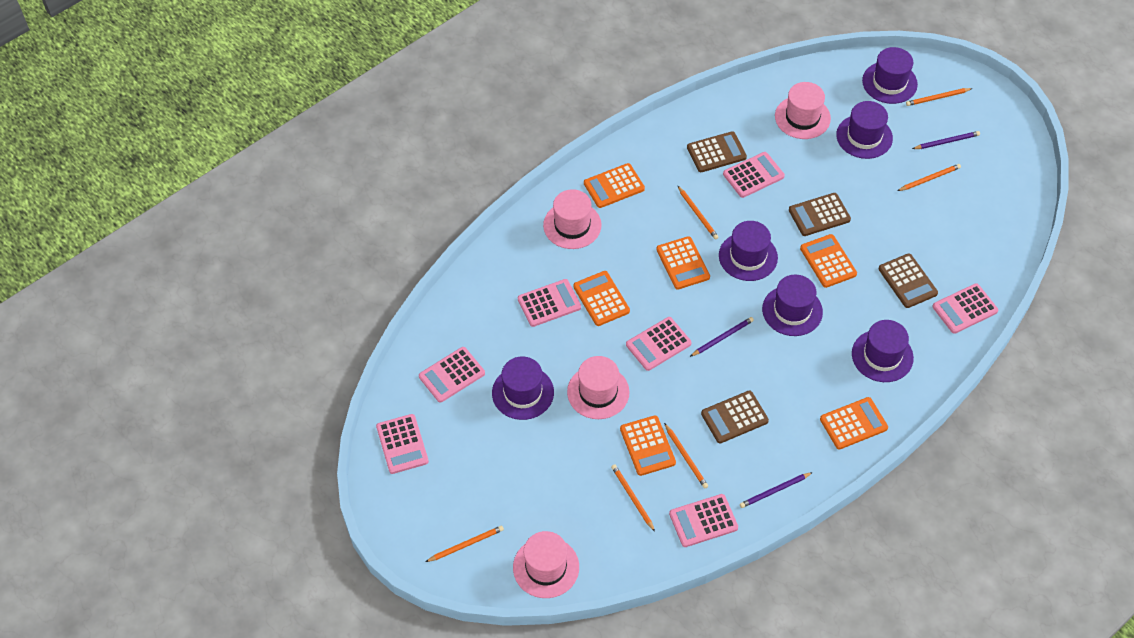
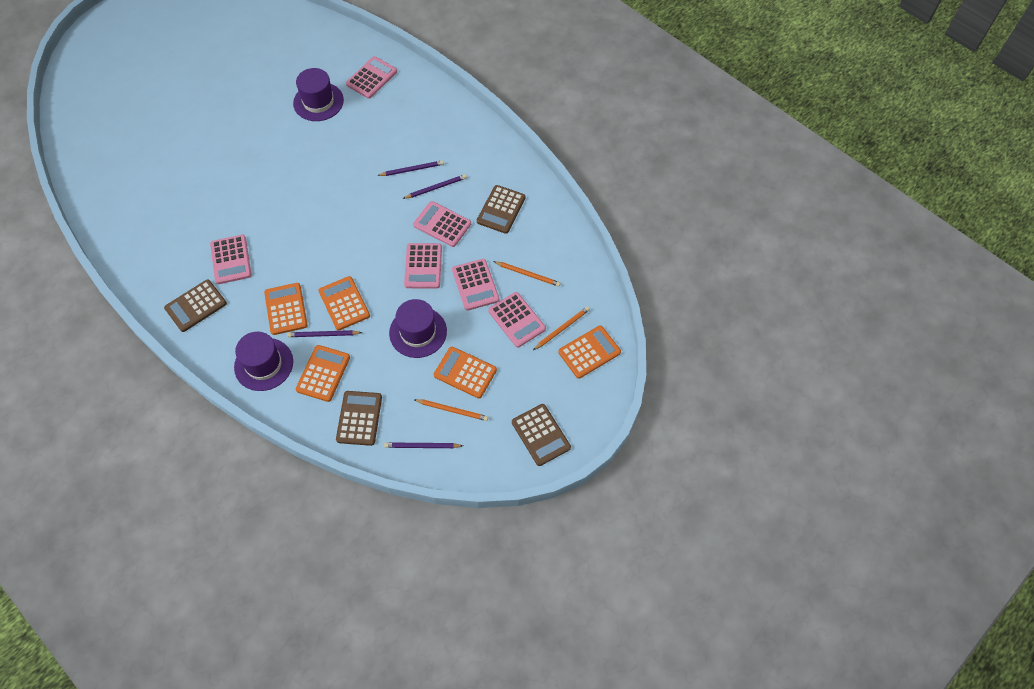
orange calculator: [573,271,630,326] [584,163,645,208] [620,415,676,476] [656,236,710,290] [800,234,857,288] [820,397,888,450] = 6 -> [264,283,308,335] [296,345,350,402] [318,276,370,330] [434,347,497,398] [558,325,621,379] = 5
orange pencil: [425,526,504,562] [611,464,655,532] [664,423,708,489] [678,186,719,240] [897,164,961,191] [906,88,973,106] = 6 -> [414,399,488,421] [493,261,561,287] [533,306,590,350] = 3
pink calculator: [376,414,429,474] [419,347,485,403] [518,279,581,327] [626,317,692,371] [669,494,738,547] [723,152,785,198] [932,283,998,334] = 7 -> [210,235,252,284] [346,56,397,99] [404,243,442,289] [413,201,471,247] [452,259,499,311] [488,292,546,348] = 6
pink hat: [513,531,579,598] [543,189,602,249] [567,356,629,419] [775,82,831,139] = 4 -> none = 0
purple hat: [492,356,554,420] [719,221,778,281] [762,275,823,336] [836,101,893,159] [852,320,914,382] [862,47,918,104] = 6 -> [234,332,293,391] [293,68,344,121] [389,299,447,358] = 3
purple pencil: [690,317,754,357] [740,472,813,508] [912,131,980,149] = 3 -> [287,330,362,337] [377,160,444,176] [384,442,463,448] [403,174,467,199] = 4

